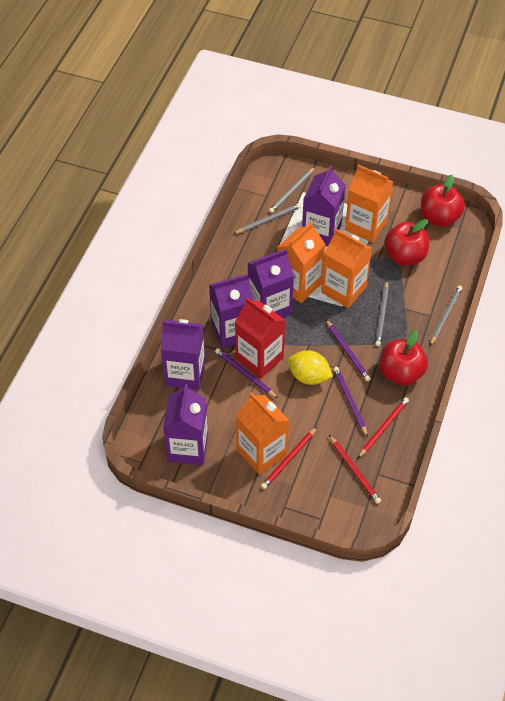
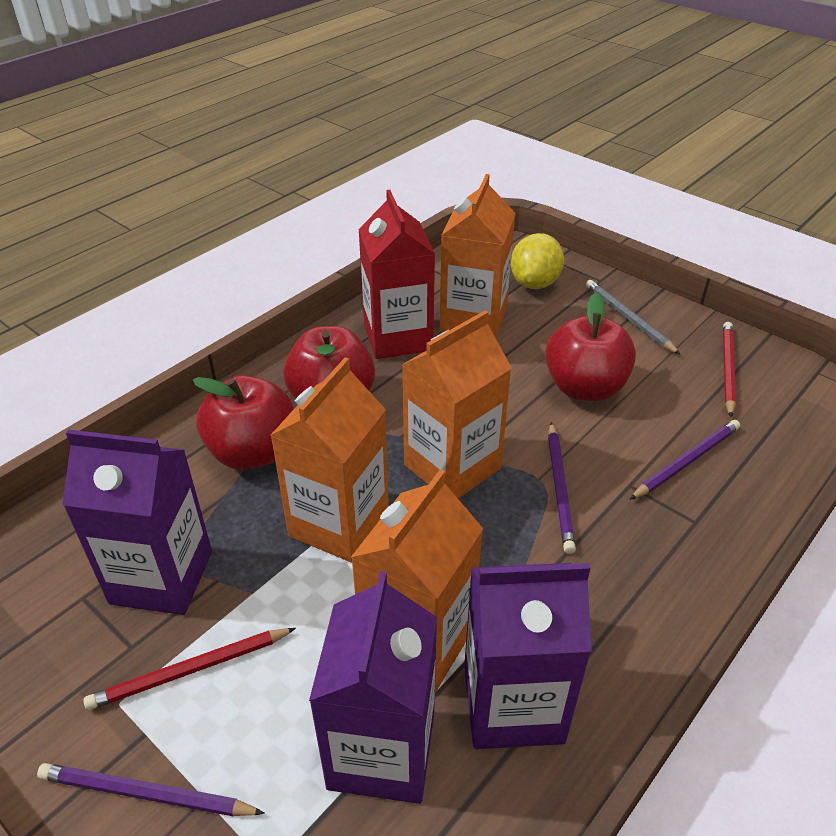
grey pencil: [233,203,301,234] [269,167,315,213] [375,281,389,346] [430,285,462,346] = 4 -> [586,280,680,354] = 1
purple carton: [161,319,205,390] [163,384,208,465] [209,274,254,349] [248,249,294,318] [302,166,346,247] = 5 -> [62,430,212,615] [309,571,437,804] [464,563,592,749] = 3
red pencil: [261,427,317,489] [329,435,381,504] [358,397,409,458] = 3 -> [83,628,296,710] [723,322,736,417] = 2

